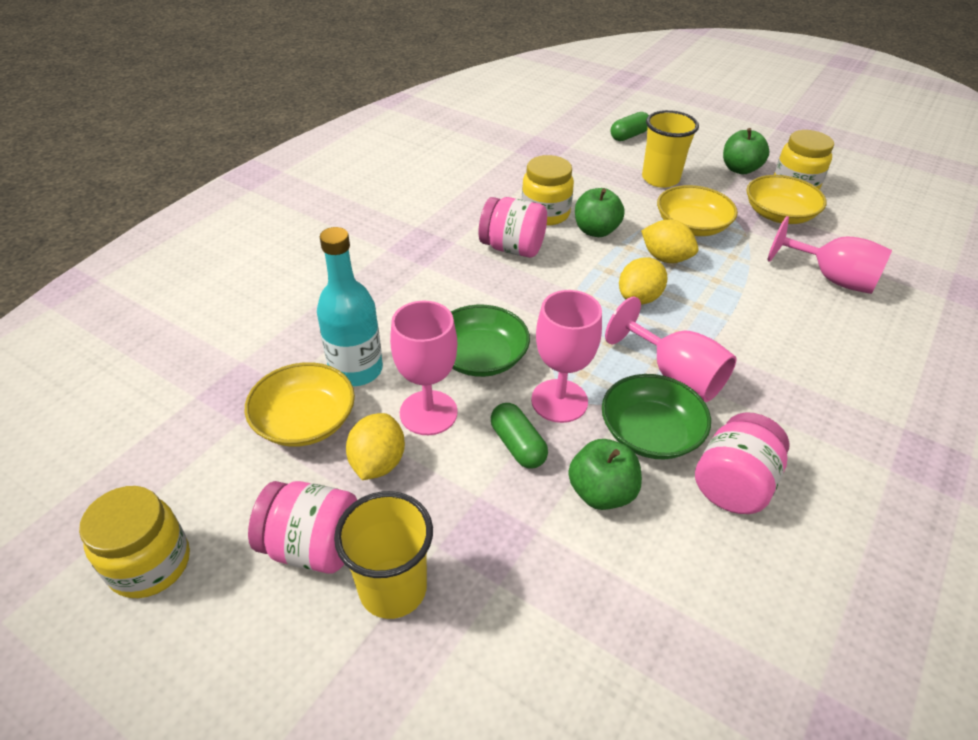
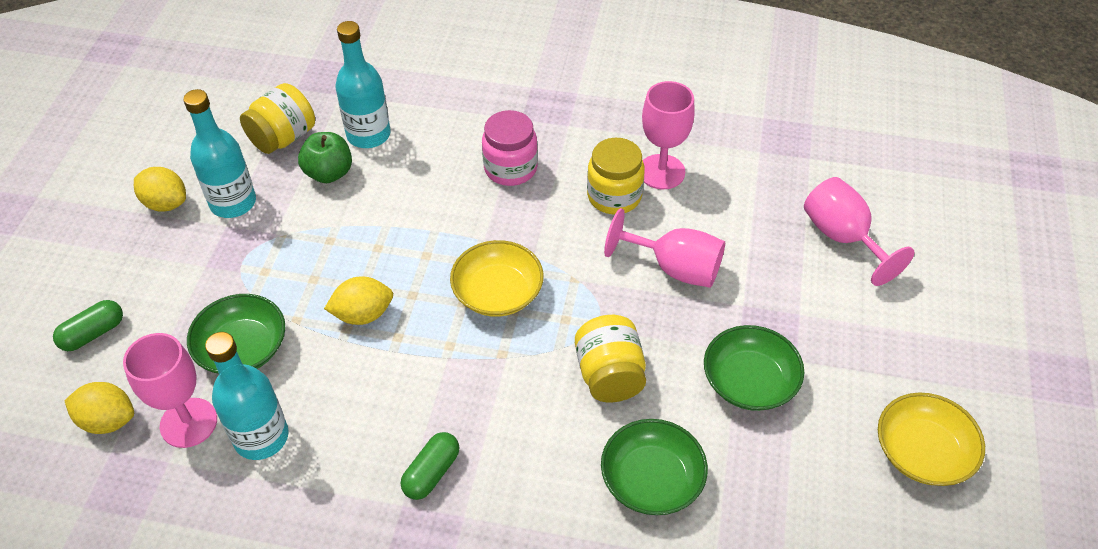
green apple: [568,439,642,510] [575,188,625,237] [723,128,769,174] = 3 -> [298,132,352,183] = 1
green bowl: [451,305,530,377] [602,374,711,459] = 2 -> [187,294,286,374] [601,419,708,515] [704,325,805,411] = 3
pink jar: [248,481,357,574] [479,197,547,258] [695,412,789,514] = 3 -> [482,110,538,186] = 1
turquoise bottle: [317,227,383,386] = 1 -> [183,89,256,218] [205,332,289,460] [336,21,391,148] = 3
yellow bowl: [245,362,355,447] [657,185,738,236] [746,175,827,224] = 3 -> [450,240,544,317] [878,392,985,486] = 2
yellow cup: [334,491,433,619] [642,110,699,188] = 2 -> none = 0

